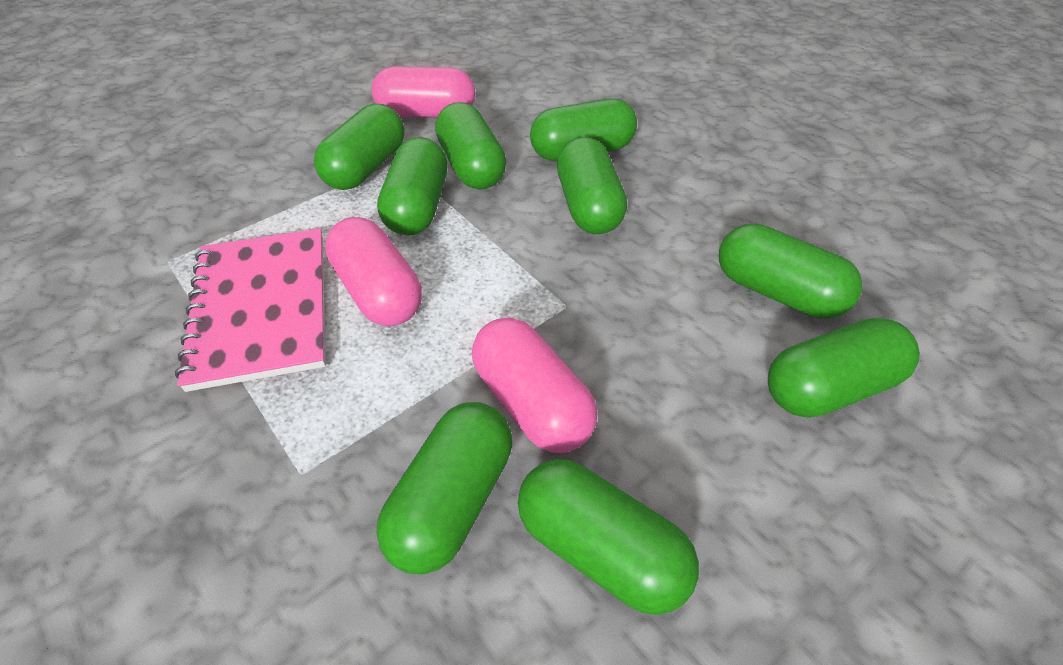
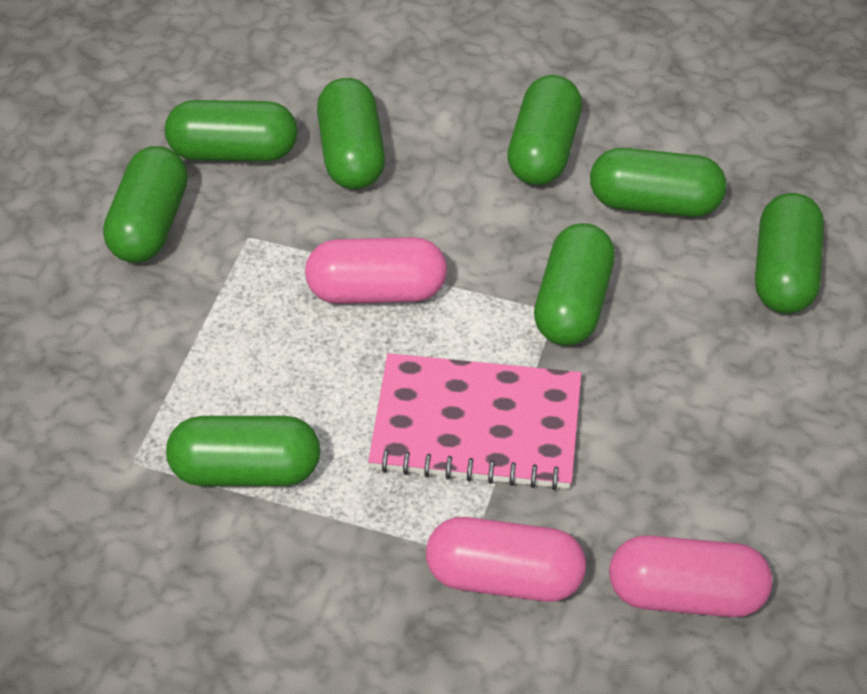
green capsule: [314,104,405,190] [376,402,512,574] [377,137,447,235] [435,102,506,189] [518,459,699,615] [530,99,637,161] [557,137,627,234] [719,223,862,319] [768,318,920,418] = 9 -> [103,146,188,263] [165,100,298,161] [166,416,320,486] [317,78,385,189] [507,75,582,185] [534,223,615,346] [590,148,726,217] [755,193,824,314] = 8

